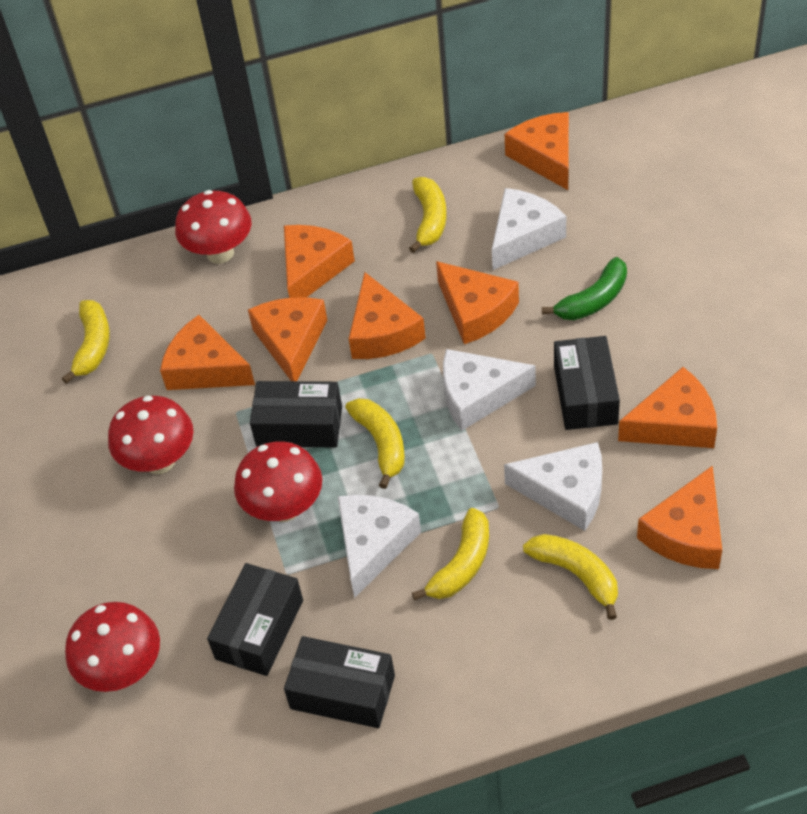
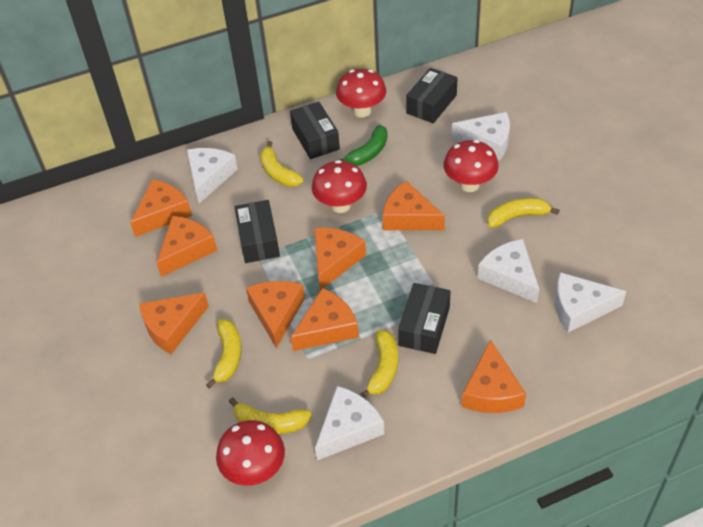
white cheese: [337,495,421,598] [443,349,536,431] [492,188,566,270] [504,442,602,531] = 4 -> [187,148,238,204] [315,386,385,460] [452,112,510,161] [478,239,539,303] [555,272,626,333] = 5

